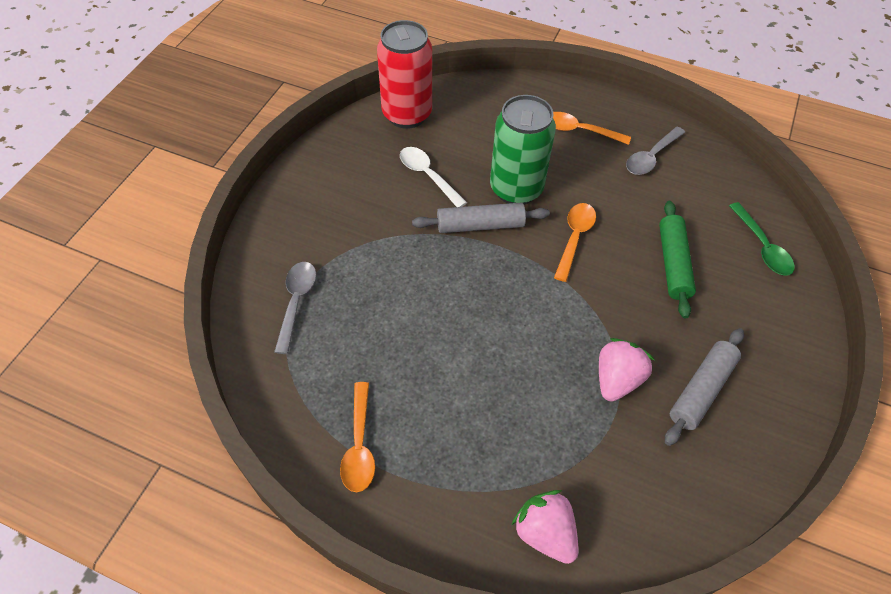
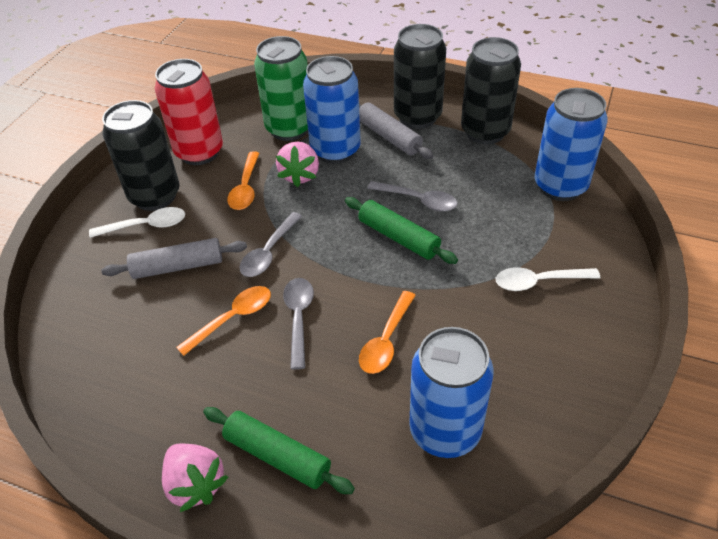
black can: none = 0 -> [102,100,180,211] [394,24,446,129] [461,37,521,144] = 3
blue can: none = 0 -> [303,56,361,164] [409,327,494,458] [535,88,608,201] = 3
green rolling pin: [659,201,696,319] = 1 -> [203,407,355,494] [345,197,458,264] = 2
green spoon: [729,202,795,276] = 1 -> none = 0
grey spoon: [274,262,316,354] [626,127,685,175] = 2 -> [240,212,302,277] [283,278,314,370] [367,181,458,212] = 3
white spoon: [400,147,467,207] = 1 -> [89,207,185,238] [496,267,600,291] = 2

